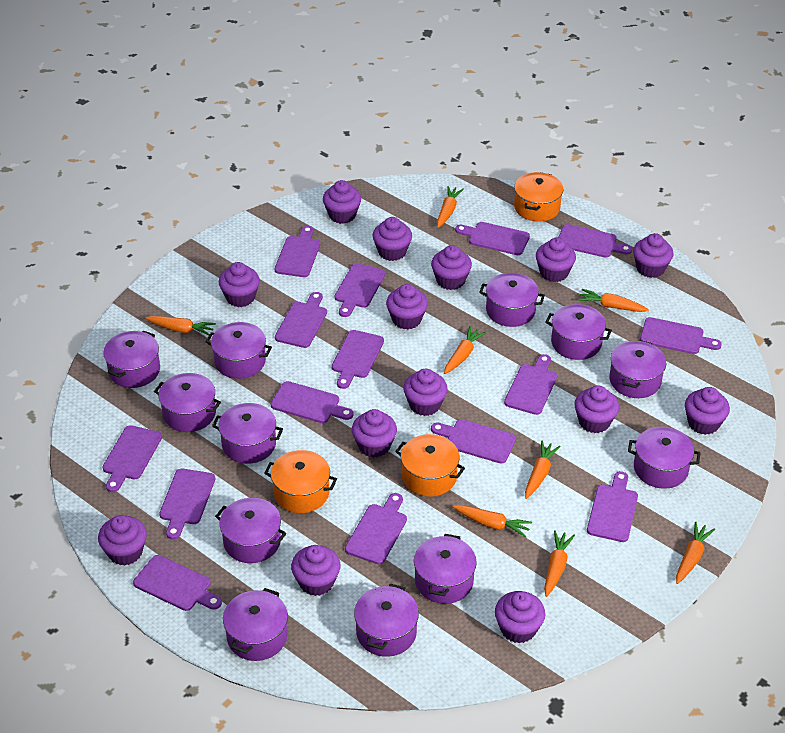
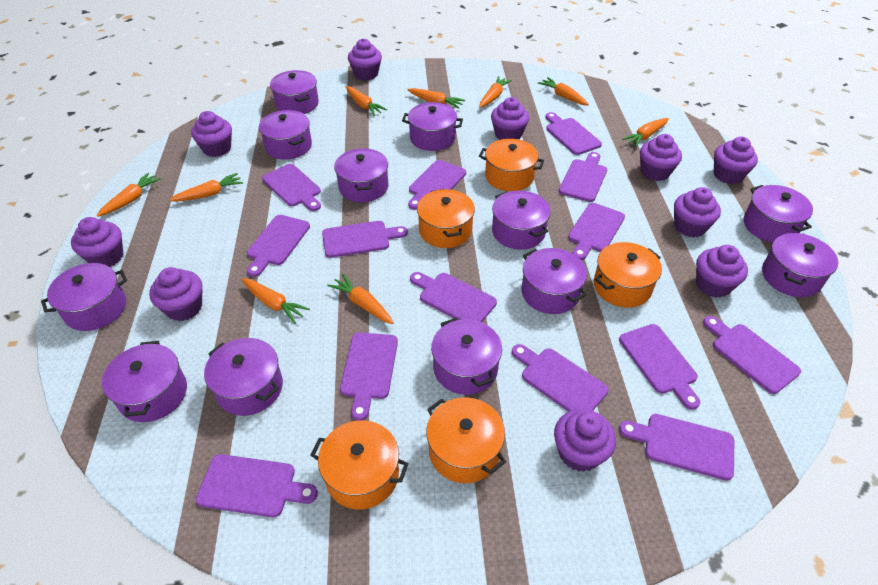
orange carrot: [145,316,216,335] [437,186,464,228] [444,326,486,374] [453,505,532,538] [525,441,561,499] [544,530,575,597] [578,289,649,312] [676,522,715,584] = 8 -> [96,173,161,217] [169,173,243,201] [242,278,310,323] [327,274,394,324] [346,86,387,116] [408,88,465,109] [479,76,512,108] [538,77,589,105] [622,118,669,147] = 9
orange pot: [264,450,337,513] [395,434,465,497] [514,172,563,222] = 3 -> [311,420,409,509] [417,189,475,248] [426,397,506,483] [479,139,544,191] [594,242,662,308] = 5
purple cupcake: [98,515,147,566] [219,262,260,307] [291,545,340,596] [323,180,361,224] [352,409,397,458] [372,217,412,261] [386,284,428,329] [403,369,447,416] [431,245,472,290] [495,591,545,643] [536,237,576,282] [574,386,619,433] [633,233,674,278] [685,387,730,435] = 14 -> [71,217,123,267] [149,267,202,321] [191,111,232,157] [348,39,382,80] [491,97,529,140] [554,409,616,472] [640,134,682,181] [674,187,721,237] [696,245,748,298] [714,137,758,184] = 10
purple cutting board: [103,425,162,492] [133,555,222,611] [159,469,215,539] [271,381,354,423] [275,226,320,277] [275,292,327,348] [332,330,384,389] [334,263,385,317] [345,493,407,564] [431,419,516,464] [455,222,530,255] [504,354,557,415] [558,224,632,258] [587,471,638,542] [640,317,722,354] = 15 -> [196,454,318,517] [247,215,310,277] [262,164,321,211] [322,221,408,258] [340,332,398,421] [408,160,466,210] [410,272,497,322] [512,344,609,412] [546,112,602,155] [558,152,607,202] [568,203,625,260] [619,324,700,410] [619,414,734,481] [703,316,801,394] = 14

